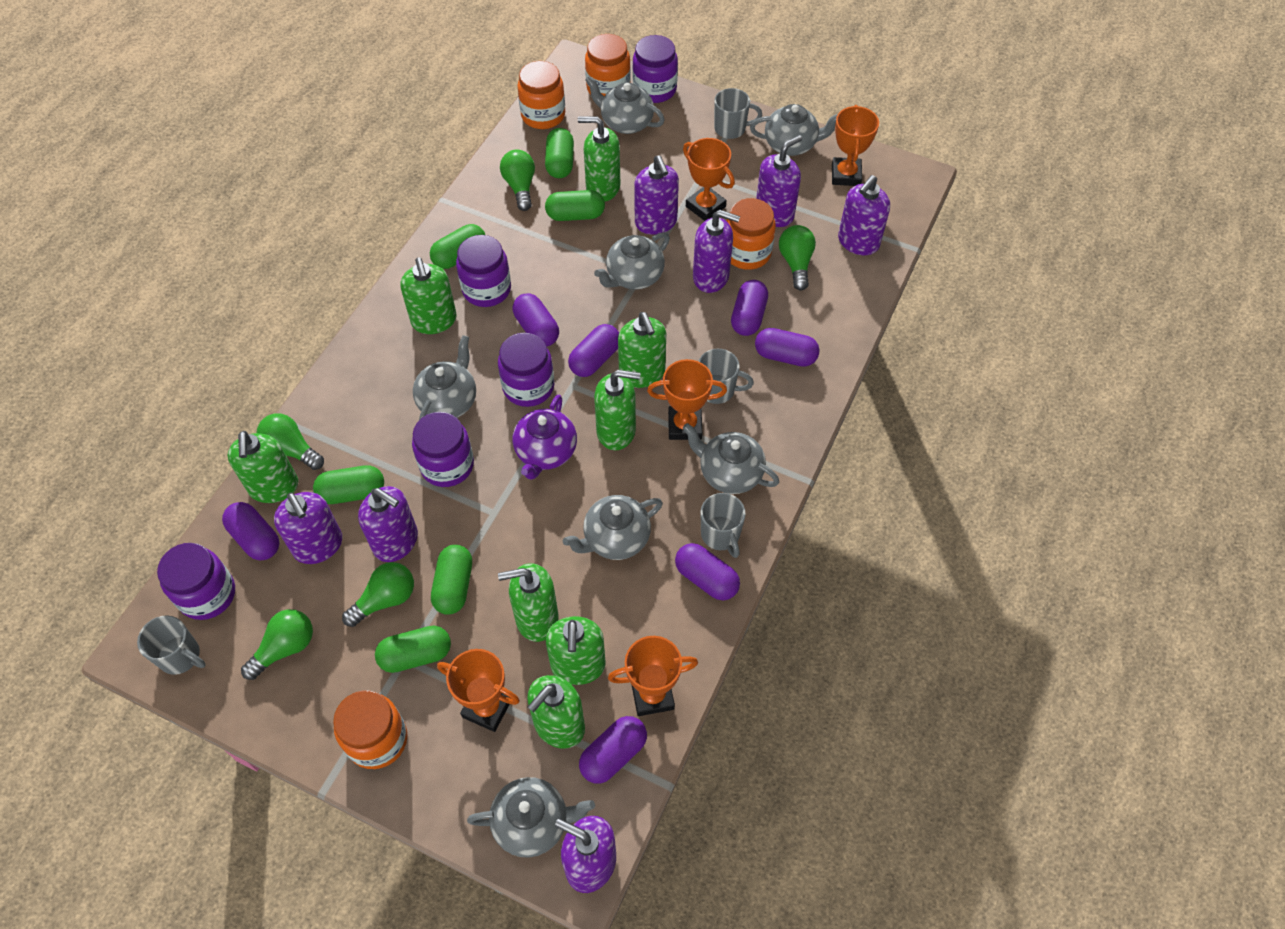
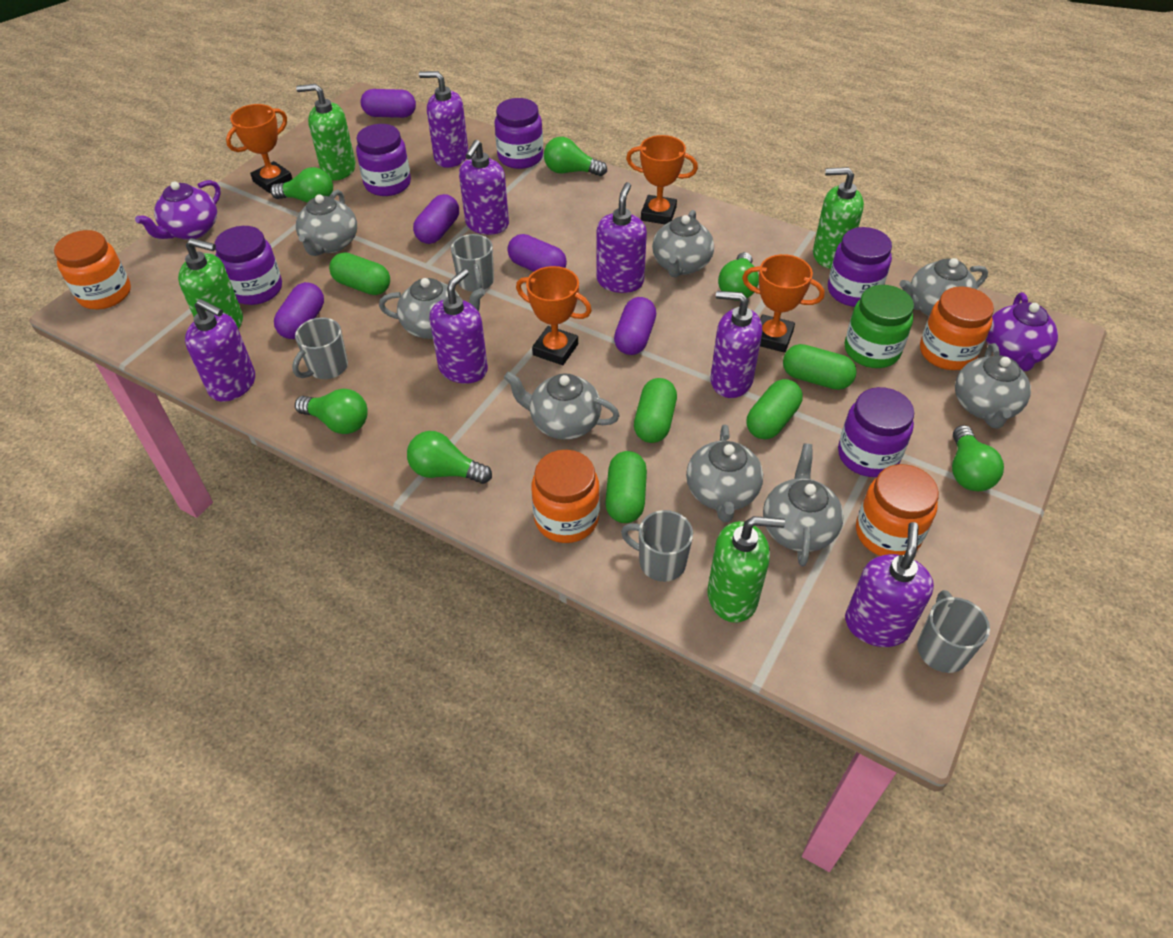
green capsule: [313,465,384,504] [375,626,451,673] [430,224,485,269] [431,545,472,615] [545,128,574,178] [545,190,605,221] = 6 -> [329,252,390,295] [605,451,647,523] [634,378,677,443] [746,379,803,439] [783,344,856,390] = 5
green jar: none = 0 -> [845,285,914,368] = 1
green light bulb: [241,609,313,680] [257,413,324,470] [342,562,414,627] [500,149,535,211] [779,225,816,291] = 5 -> [270,167,333,203] [295,389,368,434] [407,431,492,484] [544,137,607,176] [718,252,759,301] [952,425,1004,491] = 6
green soap dispenser: [228,431,298,503] [400,257,457,334] [498,563,558,642] [527,675,585,749] [546,616,606,685] [578,116,620,202] [594,370,641,450] [618,312,666,388] = 8 -> [178,238,243,329] [296,84,356,181] [708,516,785,623] [813,167,864,269] = 4
grey teapot: [413,335,476,420] [467,777,595,858] [563,495,663,560] [585,76,665,134] [594,232,670,290] [683,423,779,494] [750,104,838,156] = 7 -> [296,190,357,256] [379,278,485,339] [504,371,620,440] [652,210,714,278] [686,425,763,522] [763,444,844,567] [899,258,988,316] [955,343,1031,429] = 8
orange trophy: [437,649,520,732] [608,636,698,716] [647,359,727,440] [683,138,735,221] [832,105,879,186] = 5 -> [226,104,292,193] [516,266,592,365] [626,135,698,224] [742,254,825,353] = 4
purple capsule: [222,502,279,560] [513,293,559,346] [568,324,619,377] [579,716,647,784] [675,543,740,600] [731,280,768,336] [755,328,819,367] = 7 -> [274,282,324,339] [361,89,416,118] [413,194,459,244] [507,234,567,272] [614,297,656,355] = 5
purple teapot: [513,394,577,480] = 1 -> [135,180,221,240] [986,292,1058,371] = 2

